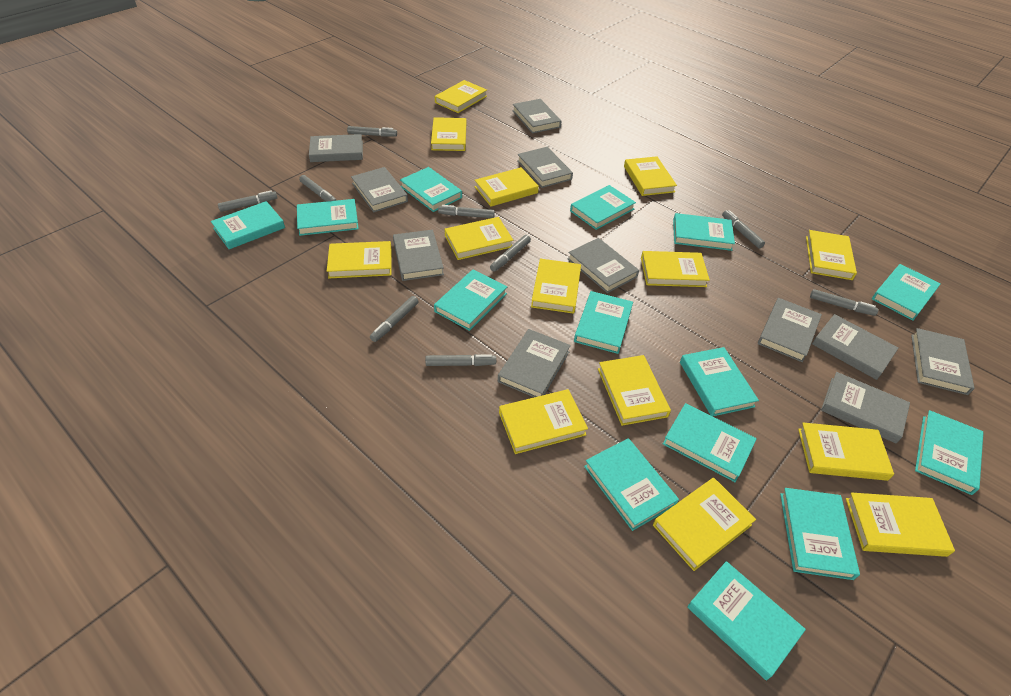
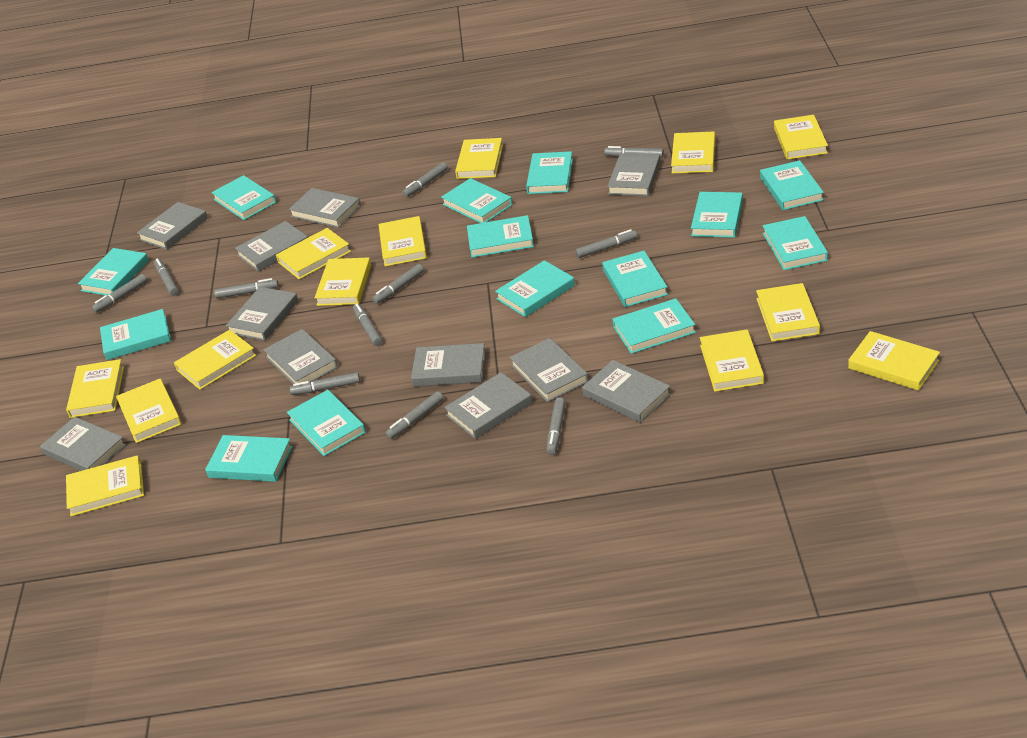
grey marker: [218,190,278,212] [299,175,337,202] [347,126,397,137] [370,296,419,342] [425,354,496,366] [438,205,495,218] [490,235,531,272] [722,210,765,248] [810,289,878,316] = 9 -> [92,274,147,313] [154,259,179,296] [214,278,279,299] [290,372,360,395] [353,304,382,346] [372,264,424,304] [385,391,443,439] [403,162,448,197] [546,397,565,455] [575,229,637,258] [604,146,664,157] = 11
yellow book: [327,241,392,278] [431,117,466,151] [435,80,487,113] [445,217,513,260] [475,167,539,206] [499,389,588,454] [531,258,581,314] [598,355,671,426] [624,156,677,196] [641,251,710,287] [653,478,756,571] [798,422,894,481] [806,230,857,280] [846,493,955,557] = 14 -> [66,359,124,418] [66,455,144,516] [116,379,182,443] [174,330,256,390] [276,228,351,279] [315,257,371,306] [379,216,427,266] [455,138,503,179] [671,132,715,174] [700,330,764,392] [756,283,820,342] [774,115,828,160] [848,331,940,391] = 13

